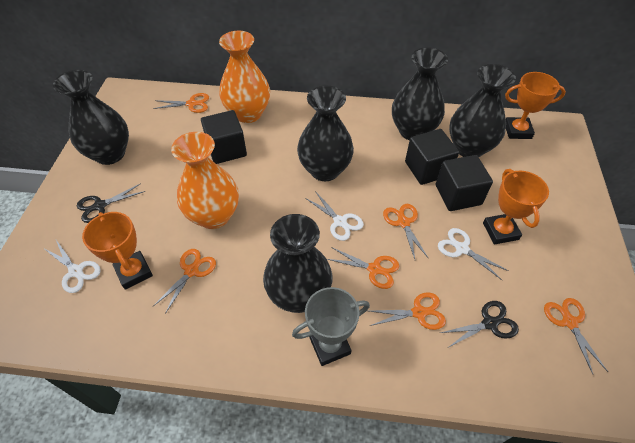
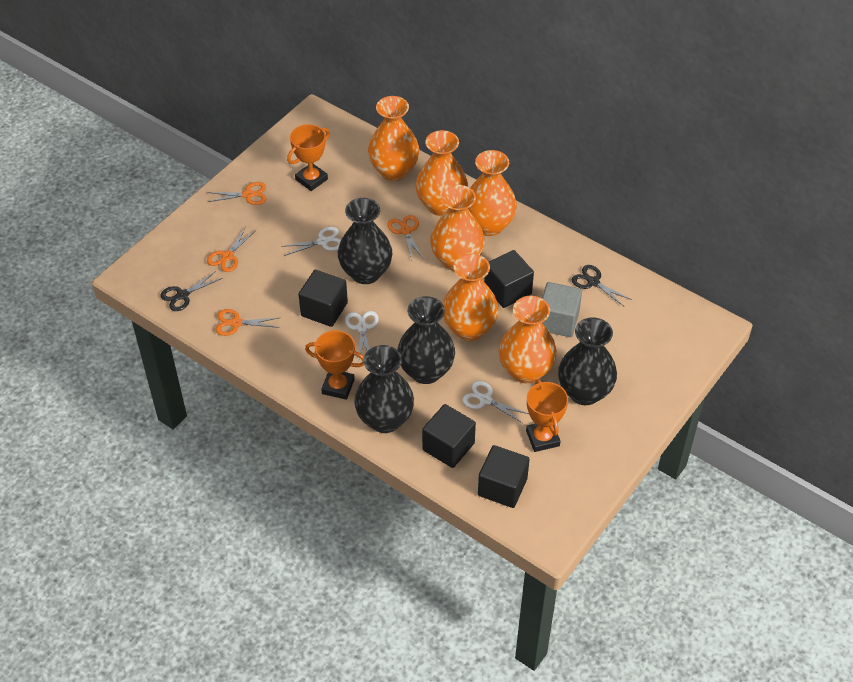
black cube: [201,110,247,164] [405,129,459,185] [436,155,493,211] = 3 -> [298,270,348,327] [422,404,476,468] [478,445,530,508] [484,250,534,308] = 4
black vase: [53,70,129,165] [263,214,333,313] [297,86,354,181] [392,47,448,140] [449,64,516,157] = 5 -> [338,198,392,284] [354,345,414,433] [397,296,455,384] [558,317,617,405] = 4
grey cube: none = 0 -> [542,282,582,337] = 1
grey trophy: [292,287,370,366] = 1 -> none = 0
orange scissors: [153,93,209,113] [153,249,216,314] [327,247,399,289] [370,292,446,330] [383,204,429,259] [544,298,608,374] = 6 -> [207,182,267,205] [207,227,256,272] [215,309,279,336] [388,215,424,261] = 4
orange vase: [171,132,239,229] [219,31,270,123] = 2 -> [368,96,419,181] [416,130,468,216] [430,185,485,271] [443,254,499,341] [468,150,517,236] [499,296,557,383] = 6

